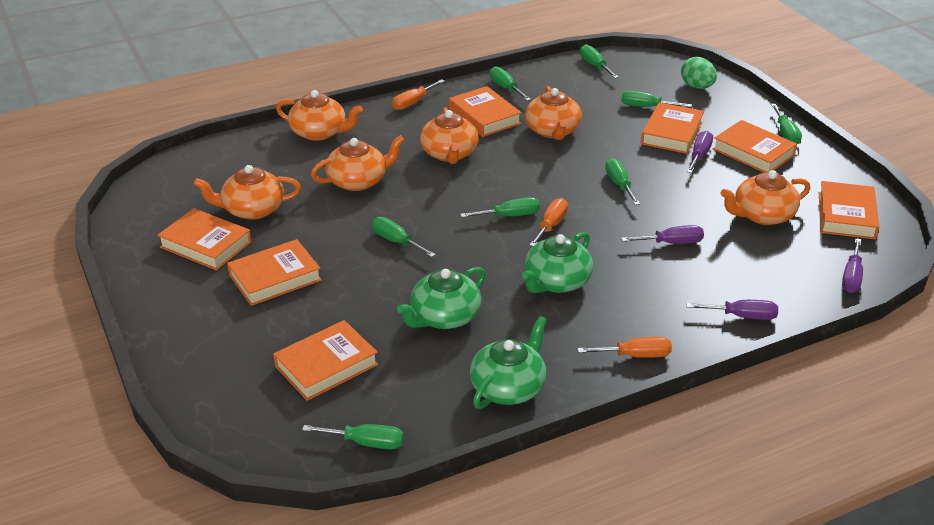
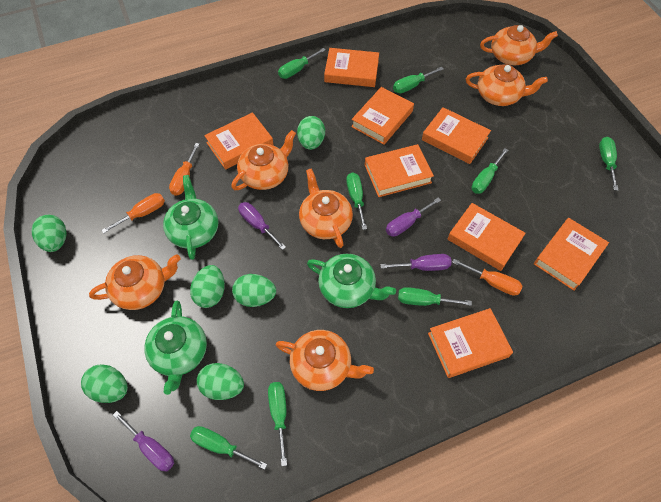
green egg: [681,57,717,89] = 1 -> [31,215,67,252] [81,364,128,403] [190,265,225,308] [197,363,244,400] [232,274,276,307] [297,116,325,150] = 6
orange book: [157,208,251,271] [227,239,322,306] [273,320,378,401] [449,86,522,137] [641,102,704,154] [713,120,797,172] [819,181,879,239] = 7 -> [204,112,274,170] [324,48,379,87] [351,87,414,145] [365,144,434,197] [422,107,491,164] [428,308,513,378] [448,203,526,271] [534,218,609,291] = 8

